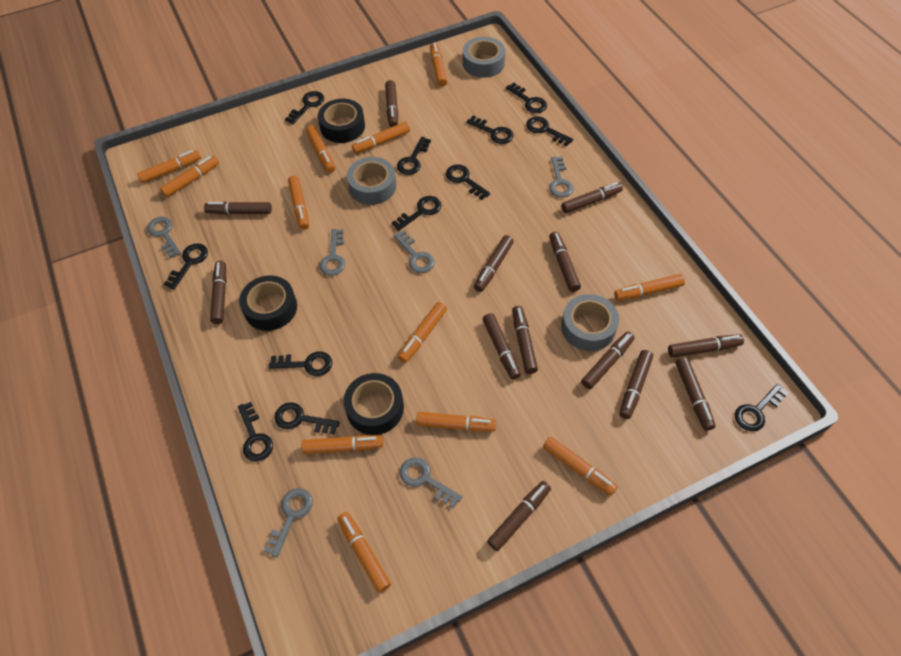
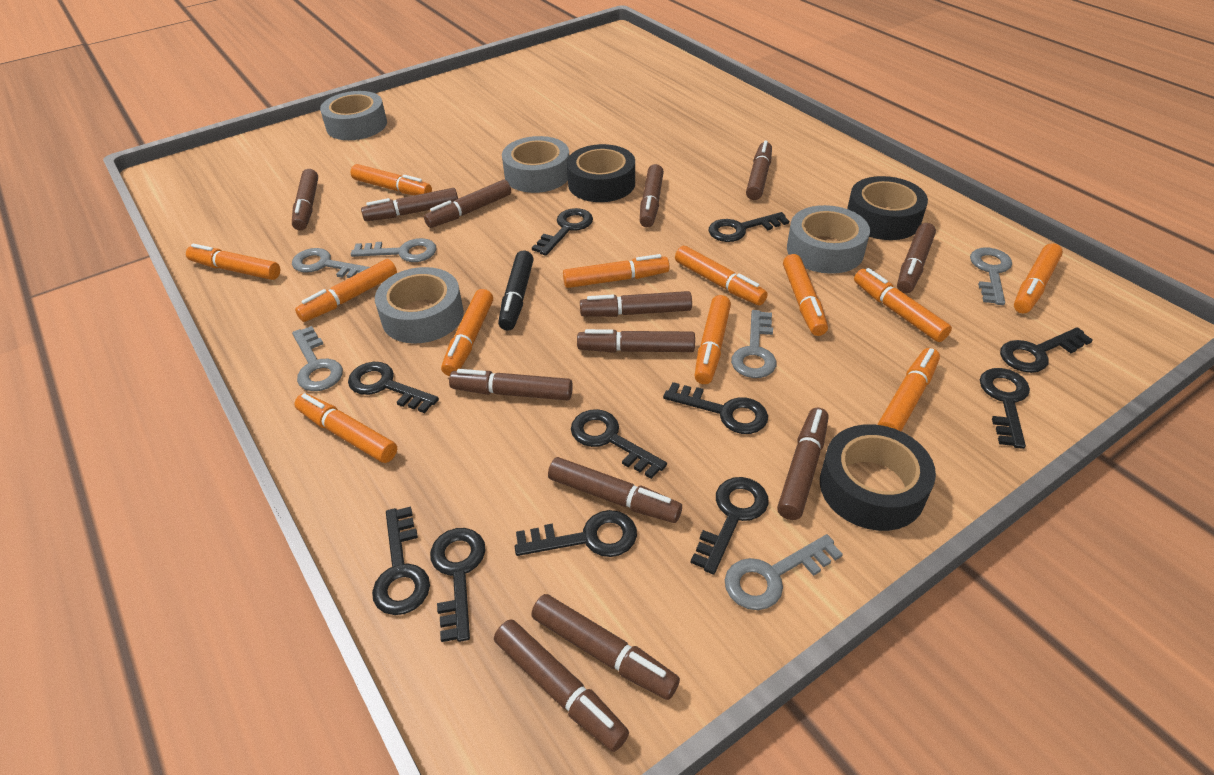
black key: [164,243,208,290] [238,402,273,461] [269,351,332,376] [275,402,340,434] [285,91,324,124] [392,196,441,231] [397,137,431,175] [446,164,490,200] [466,116,513,144] [506,83,547,113] [526,116,573,146] [735,384,788,432] = 12 -> [348,362,439,413] [372,507,430,615] [430,528,486,642] [515,510,637,557] [532,208,593,256] [571,409,667,479] [663,382,768,434] [690,477,769,575] [709,212,789,242] [980,368,1030,449] [1000,327,1093,373] = 11
black marker: none = 0 -> [498,250,534,331] = 1
grey tape: [347,157,396,205] [463,37,505,78] [561,294,619,351] = 3 -> [320,91,387,140] [375,267,464,344] [502,136,569,193] [787,205,870,274] = 4

